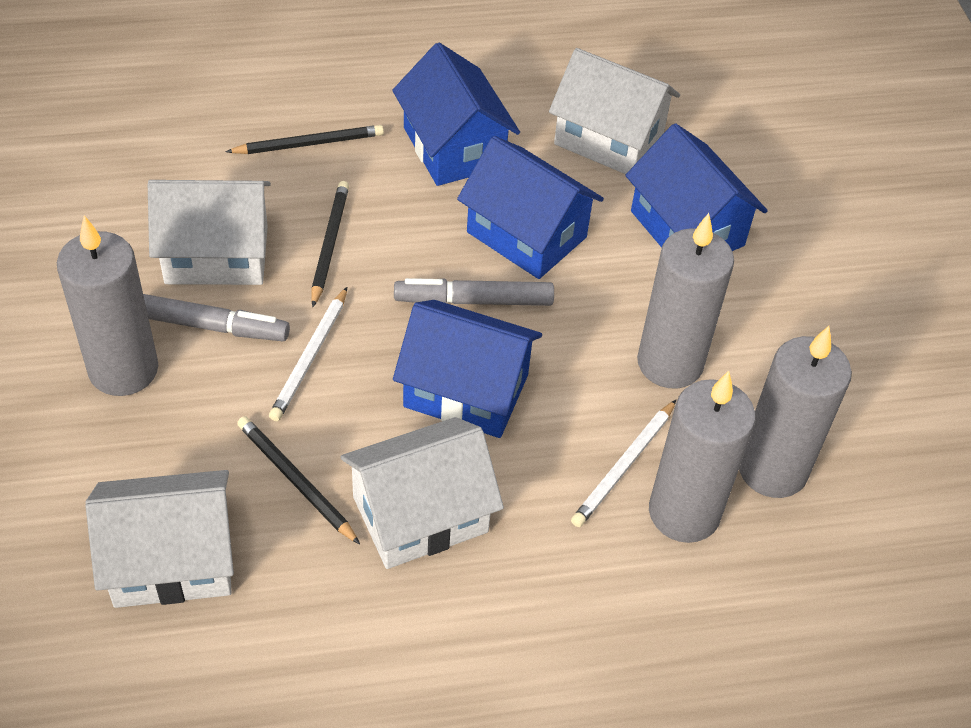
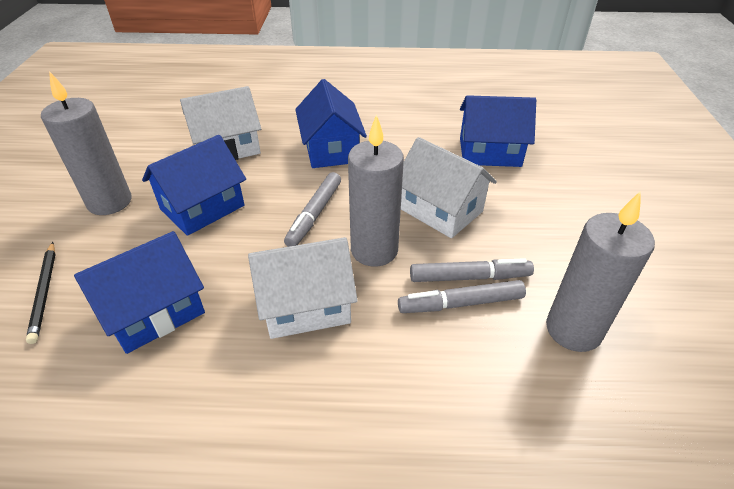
black pencil: [225,125,384,154] [237,416,360,544] [311,181,349,307] = 3 -> [26,242,56,344] = 1
grey candle: [57,216,158,396] [637,213,734,388] [649,371,756,543] [739,326,852,498] = 4 -> [41,71,131,215] [348,114,404,267] [546,191,655,352] = 3
grey marker: [143,294,290,341] [394,278,554,306] = 2 -> [284,172,341,247] [398,280,526,313] [410,258,534,282] = 3
white house: [85,470,234,608] [148,180,271,285] [341,417,504,569] [549,48,680,174] = 4 -> [180,86,261,160] [248,237,358,339] [401,137,497,238] = 3
white pencil: [269,287,347,421] [571,400,676,527] = 2 -> none = 0

